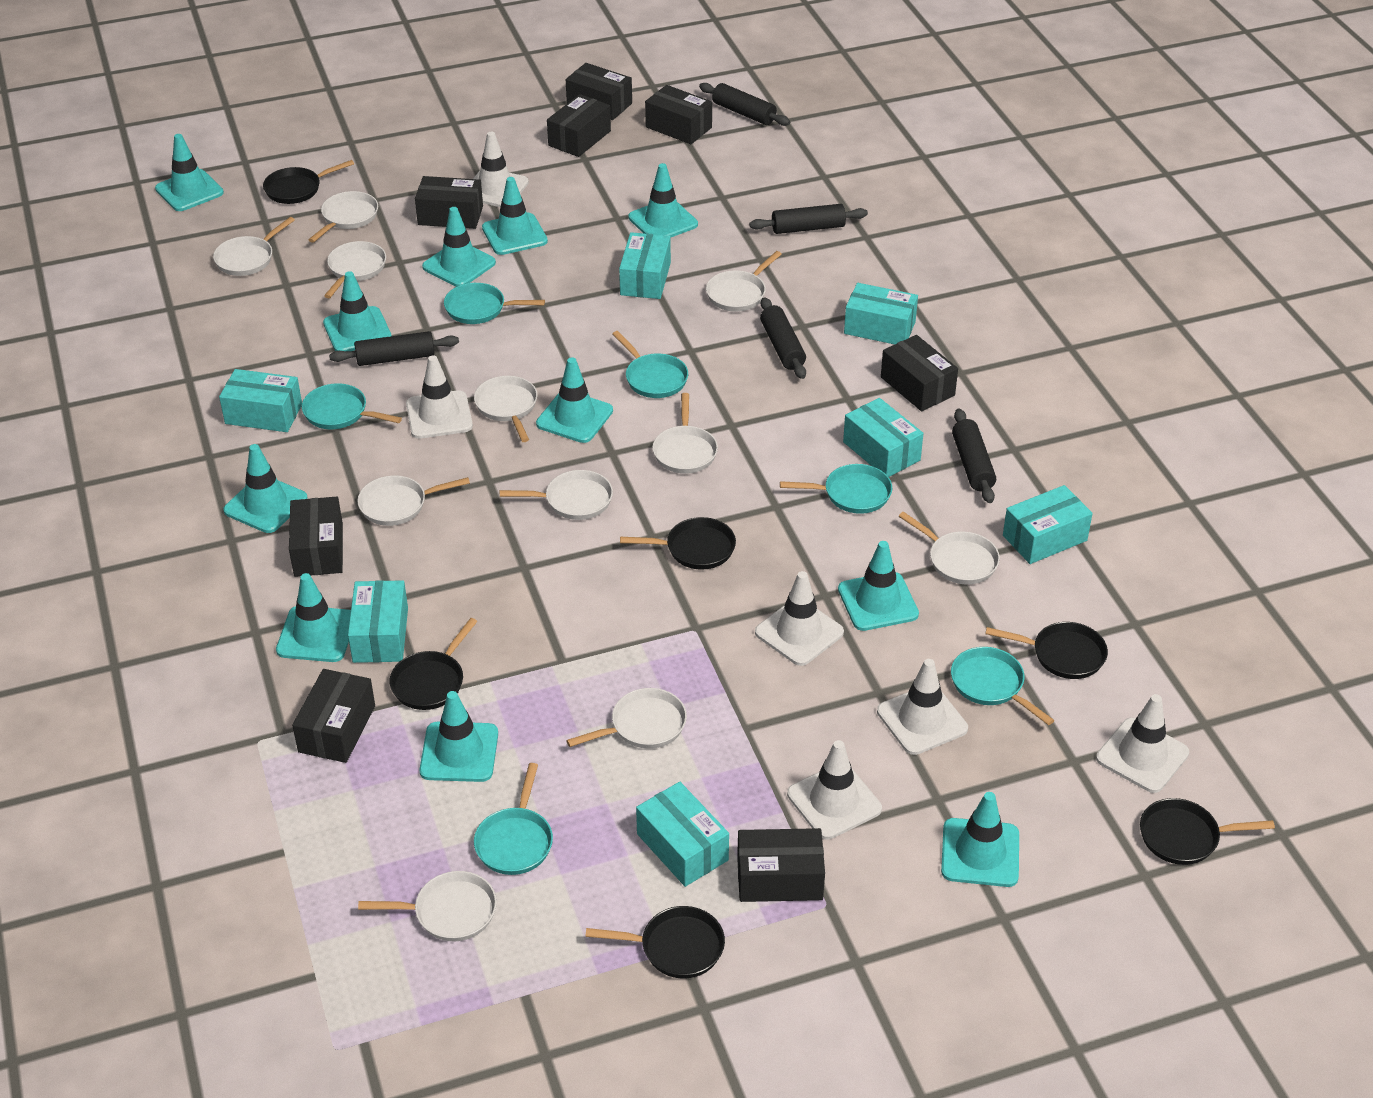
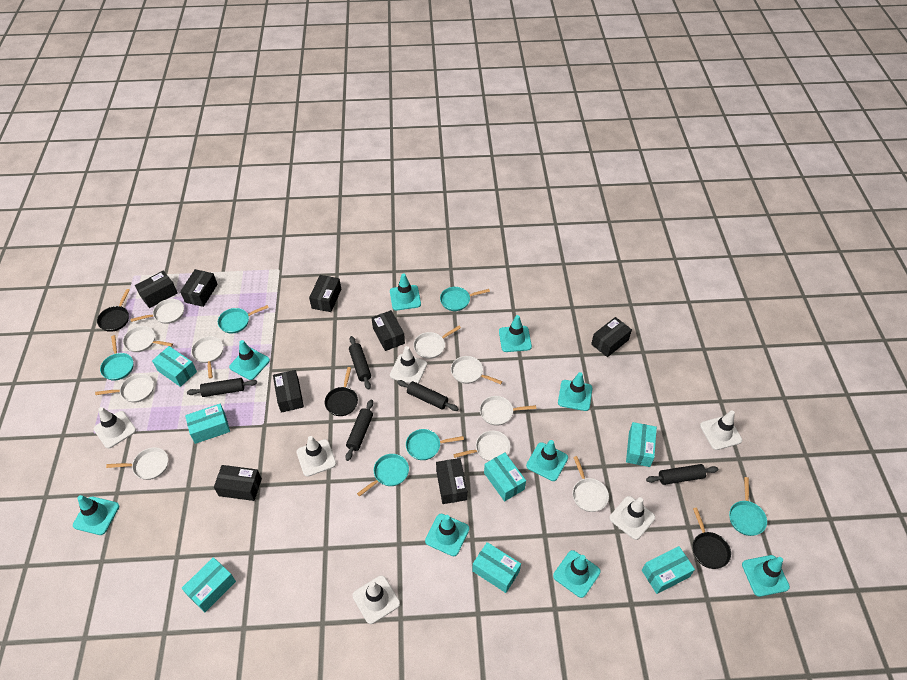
black pan: [263,160,354,204] [390,618,478,710] [585,906,725,979] [620,517,736,570] [985,622,1108,679] [1140,798,1275,865] = 6 -> [97,289,130,332] [325,367,358,416] [692,508,731,569] = 3
turquoise traffic cone: [155,134,224,211] [223,444,308,533] [276,573,351,662] [323,271,391,351] [419,691,498,782] [422,207,496,287] [482,177,548,255] [536,357,613,443] [629,163,698,238] [838,541,919,631] [941,792,1019,887] = 11 -> [73,495,119,535] [229,340,270,380] [390,273,421,311] [425,514,469,556] [499,315,532,352] [526,440,568,481] [553,550,601,598] [558,372,592,411] [742,555,790,597] = 9
white pan: [213,217,295,276] [309,191,378,243] [324,241,386,298] [357,475,470,526] [358,871,497,941] [474,376,537,442] [500,470,613,520] [566,688,687,749] [652,393,718,474] [706,251,782,312] [899,511,1000,584] = 11 -> [95,374,154,403] [106,447,168,480] [123,326,173,352] [131,299,184,324] [191,336,223,379] [413,326,461,359] [451,356,502,384] [453,431,510,461] [480,396,536,426] [572,456,609,512] = 10

